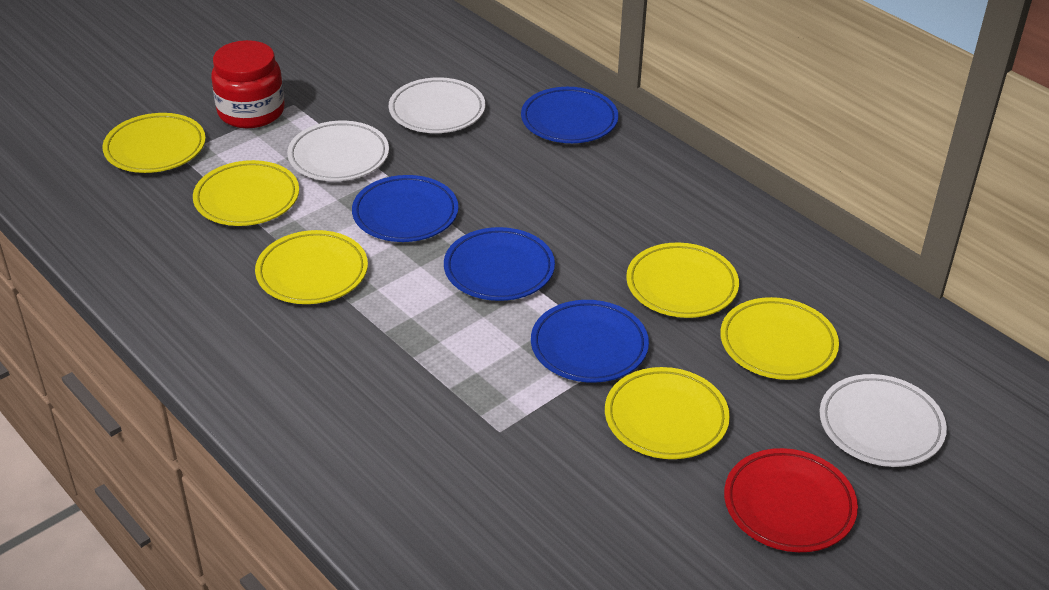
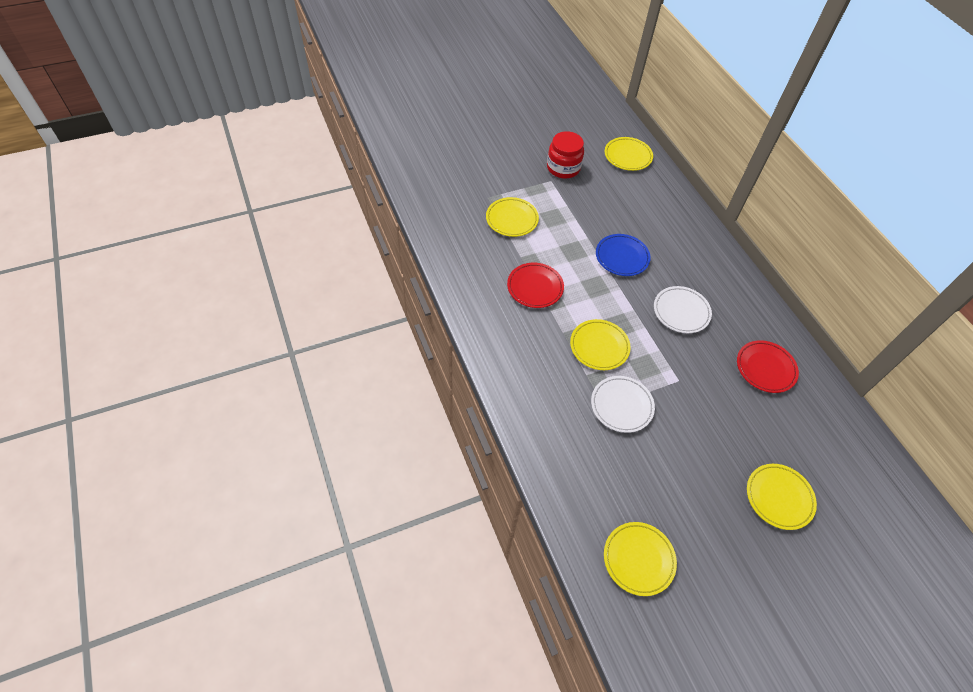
blue plate: [352,175,458,242] [444,227,555,301] [521,87,618,143] [531,300,649,383] = 4 -> [596,234,651,276] = 1
red plate: [724,448,858,552] = 1 -> [507,263,564,308] [737,340,799,393] = 2
white plate: [287,121,389,181] [389,77,485,133] [820,374,947,467] = 3 -> [591,376,655,433] [654,286,712,333] = 2
yellow plate: [102,113,206,173] [193,160,299,226] [255,230,368,304] [605,367,730,459] [626,242,739,318] [720,297,839,380] = 6 -> [486,197,539,237] [570,319,631,370] [604,522,677,596] [605,137,653,171] [747,464,817,530] = 5

